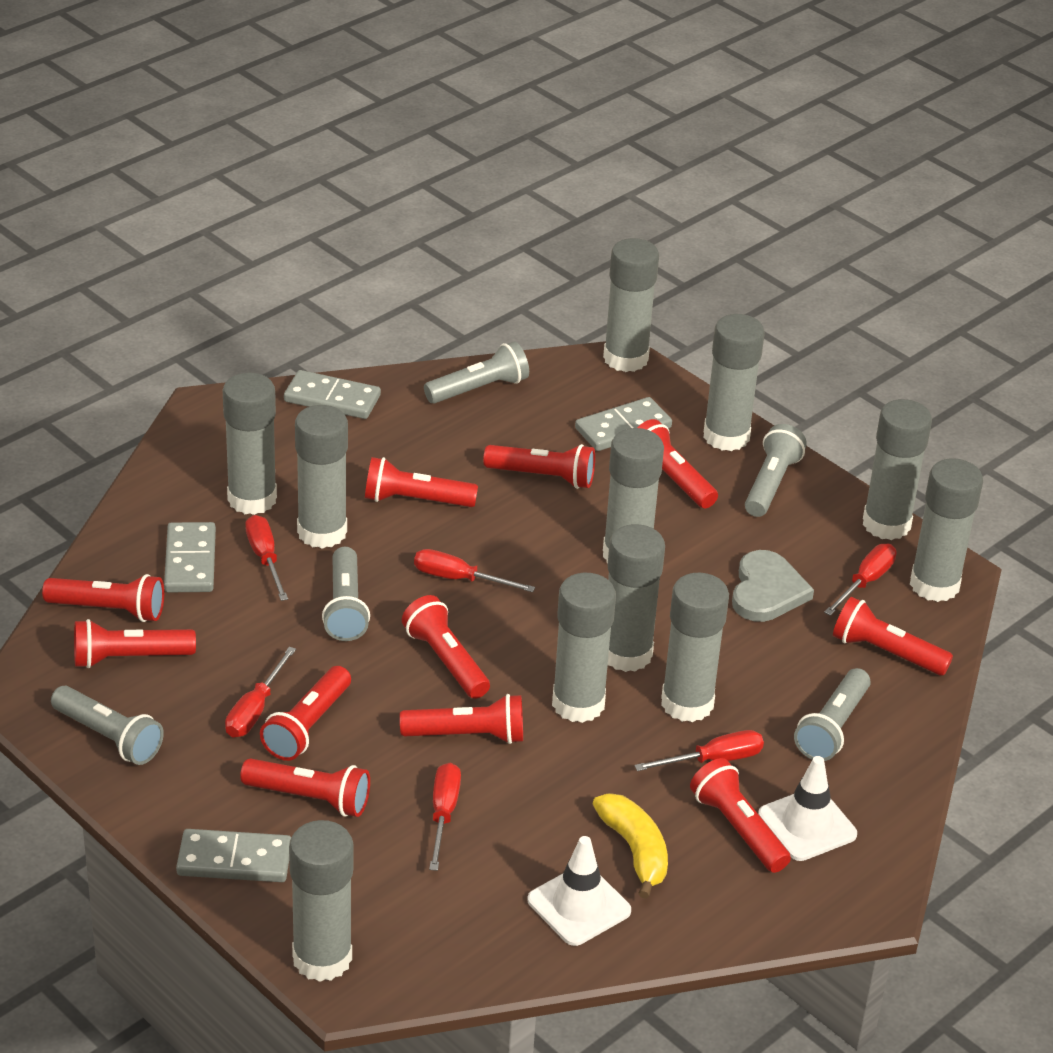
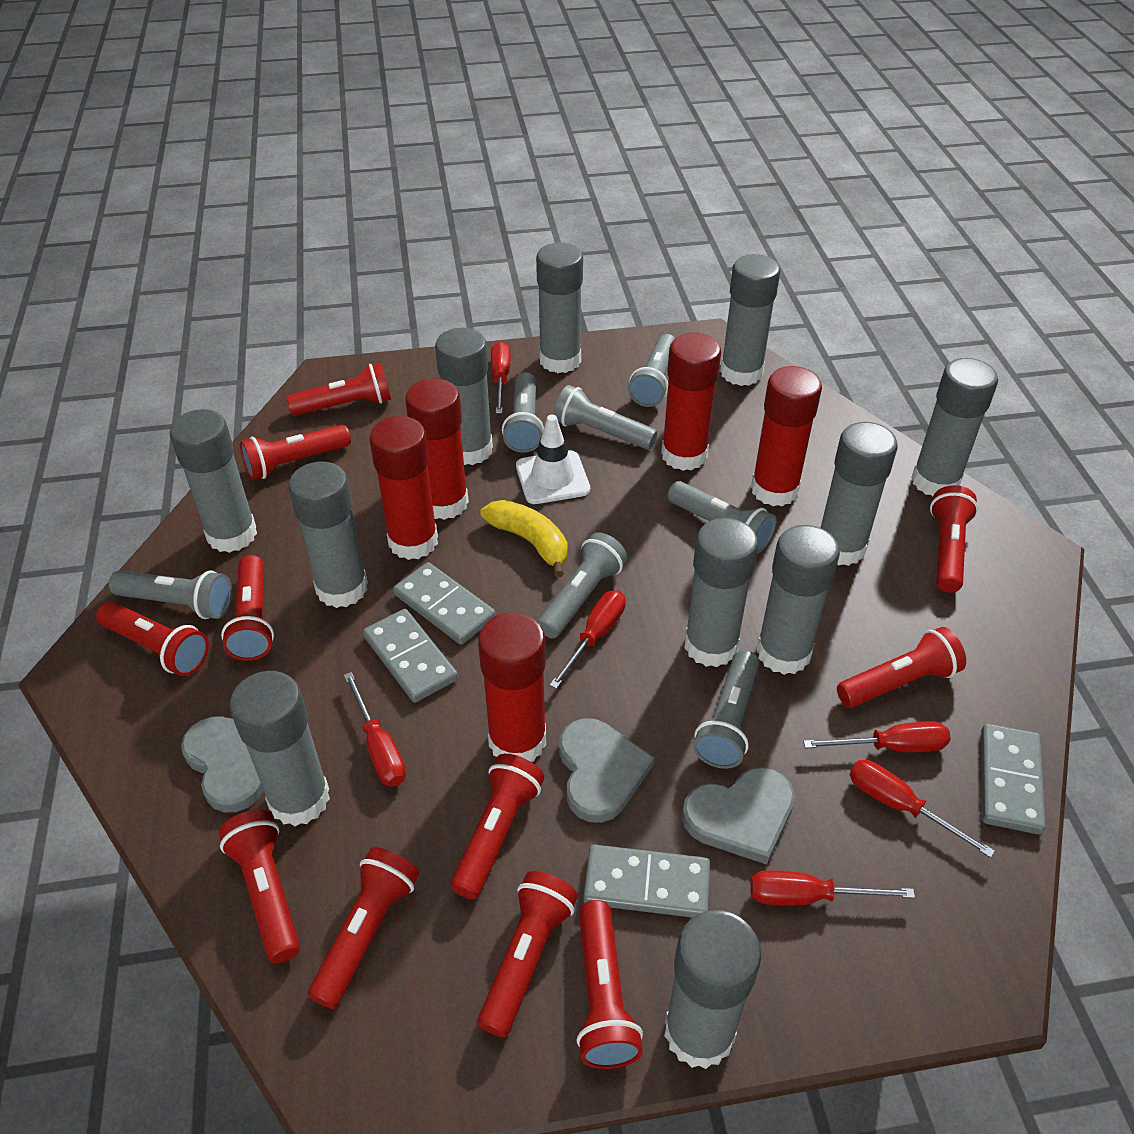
grey flashlight: [51,686,164,765] [322,547,370,641] [424,341,529,404] [745,424,807,517] [794,668,871,761] = 5 -> [109,570,232,619] [502,372,544,453] [537,532,627,638] [553,385,657,450] [628,334,675,407] [667,481,776,554] [693,650,759,769] = 7
grey heart: [732,550,814,622] = 1 -> [181,717,264,812] [559,718,654,823] [682,767,795,865] = 3
red glue stick: none = 0 -> [370,416,438,560] [405,378,469,520] [478,612,546,762] [661,333,721,471] [751,366,822,506] = 5
white traffic cone: [527,836,631,946] [758,756,857,861] = 2 -> [516,415,590,504] = 1

